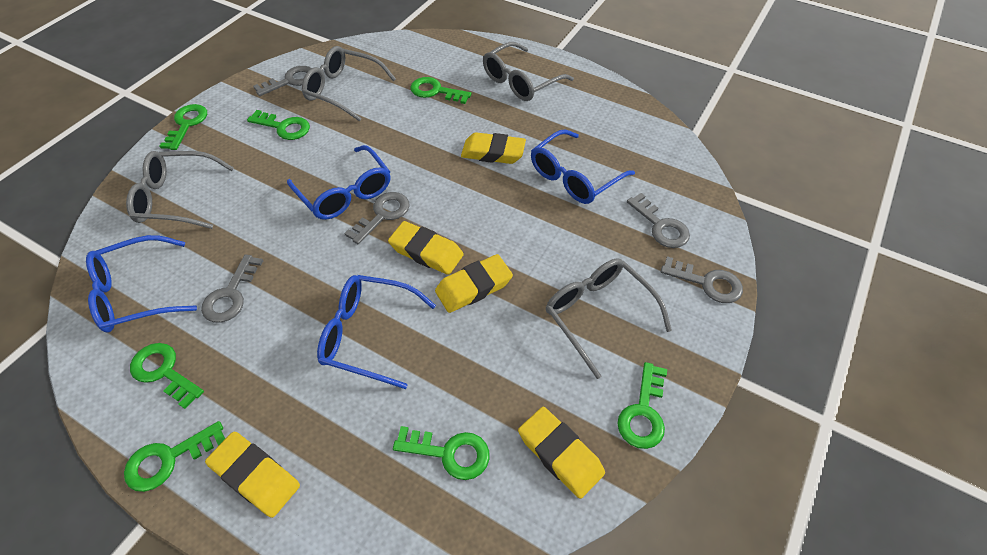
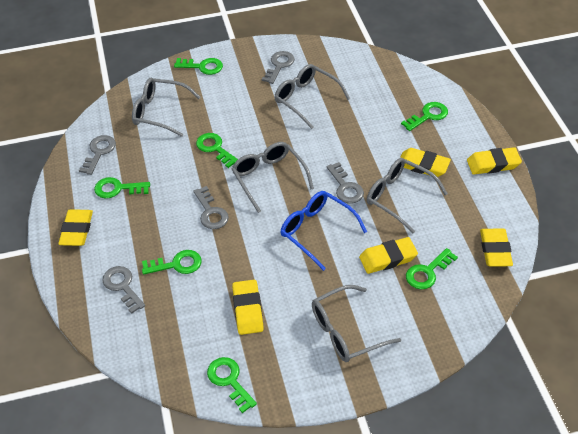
blue glasses: [86,235,197,332] [287,145,390,220] [317,275,436,389] [531,129,635,204] = 4 -> [280,191,367,271] = 1
grey glasses: [126,151,234,229] [302,46,396,121] [483,42,574,101] [546,258,672,379] = 4 -> [132,78,200,137] [232,142,314,213] [275,64,350,129] [312,285,401,362] [367,158,448,233] = 5
yellow eraser: [205,432,300,518] [388,221,464,275] [435,254,513,313] [461,132,526,164] [518,407,605,499] = 5 -> [58,209,93,246] [232,280,264,335] [359,237,418,274] [400,148,451,177] [467,147,522,174] [480,228,513,267] = 6

